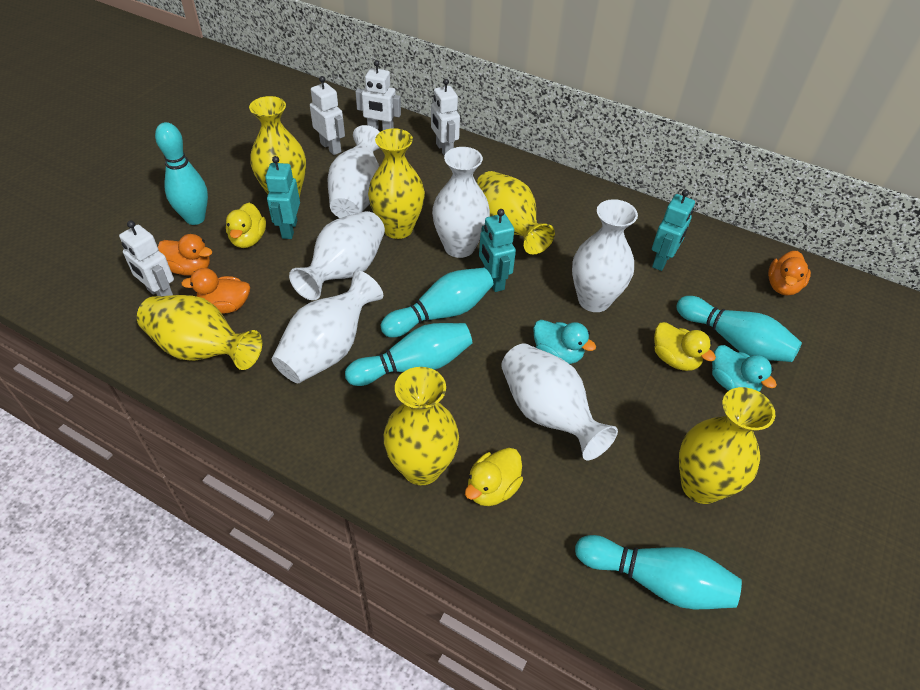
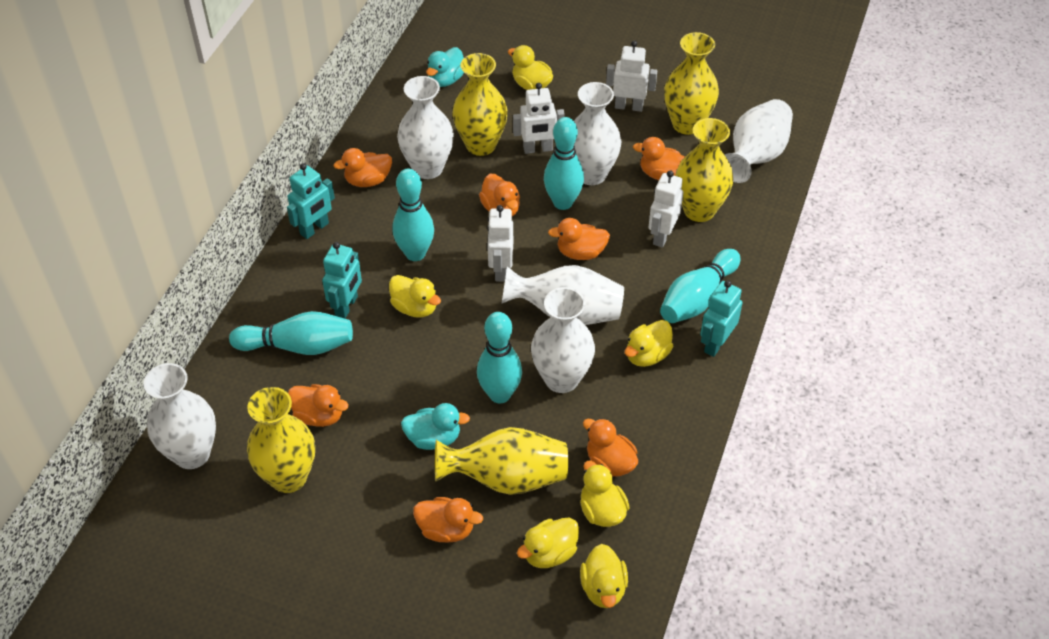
orange duck: [158,234,212,276] [181,268,250,314] [768,251,811,296] = 3 -> [288,384,349,427] [334,148,392,187] [413,497,483,543] [479,174,520,216] [548,218,610,260] [583,418,638,477] [633,137,685,180] = 7
yellow duck: [226,203,266,248] [465,448,523,506] [654,322,716,371] = 3 -> [389,275,441,318] [508,45,553,90] [517,517,579,568] [580,460,630,527] [580,544,628,608] [625,320,673,367] = 6
yellow vase: [137,295,262,370] [249,96,306,197] [368,128,425,239] [383,367,459,485] [476,171,555,254] [679,387,775,504] = 6 -> [247,387,315,493] [435,427,568,495] [452,53,508,156] [664,32,719,135] [675,118,733,222] = 5

